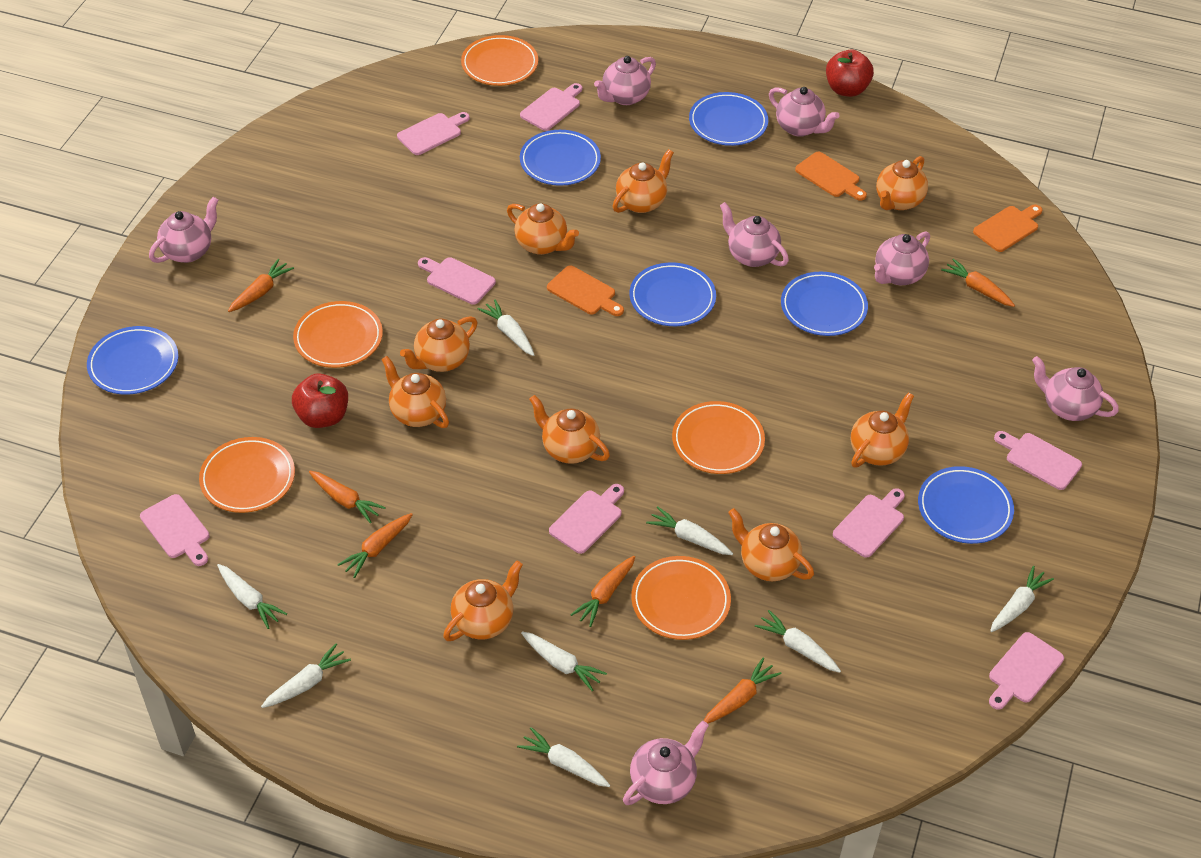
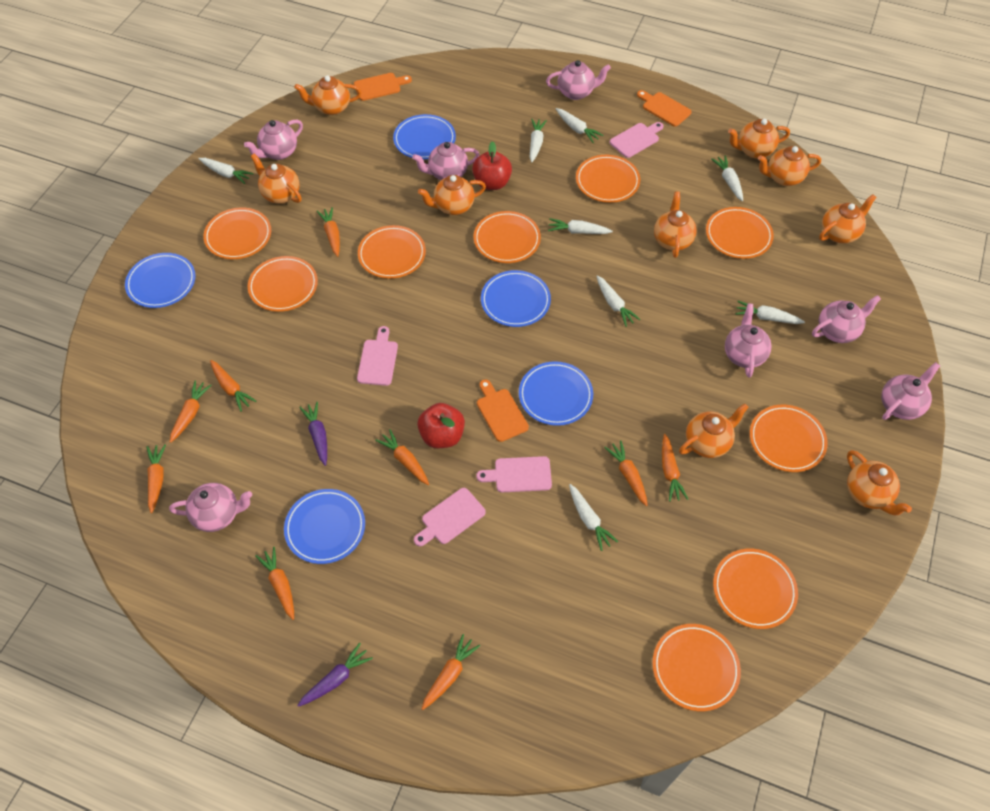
blue plate: [87,326,178,394] [520,130,601,186] [630,263,716,326] [689,92,768,146] [781,272,868,336] [918,466,1014,544] = 6 -> [125,253,196,308] [284,489,365,564] [393,114,456,160] [481,270,551,327] [519,361,593,426] = 5
orange carrot: [228,259,294,312] [309,471,386,523] [337,513,413,578] [570,556,635,627] [704,658,781,724] [941,259,1015,307] = 6 -> [146,444,166,513] [170,380,212,443] [210,360,256,412] [256,547,294,620] [317,207,340,257] [375,429,429,485] [422,634,480,710] [604,440,648,506] [662,434,688,502] = 9
orange plate: [199,437,295,513] [293,301,383,368] [461,35,538,86] [631,556,731,640] [672,401,765,474] = 5 -> [203,207,271,259] [248,256,318,312] [358,225,426,279] [474,211,541,263] [576,155,640,203] [652,624,741,711] [706,207,774,259] [713,549,798,629] [750,405,828,472] = 9
pink cutting board: [140,494,210,566] [397,112,470,155] [418,257,496,305] [520,83,582,131] [549,484,624,554] [833,488,905,558] [989,632,1064,710] [994,431,1082,490] = 8 -> [357,326,398,386] [414,488,486,546] [476,456,552,492] [610,122,663,158] = 4
purple carrot: none = 0 -> [297,643,373,707] [299,402,327,466] = 2

